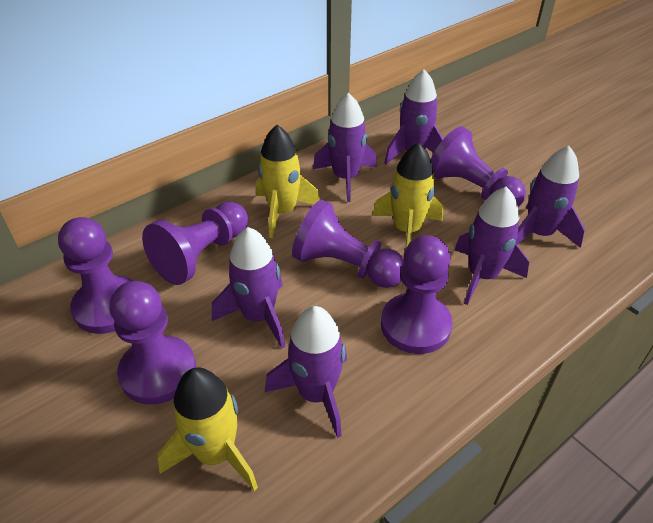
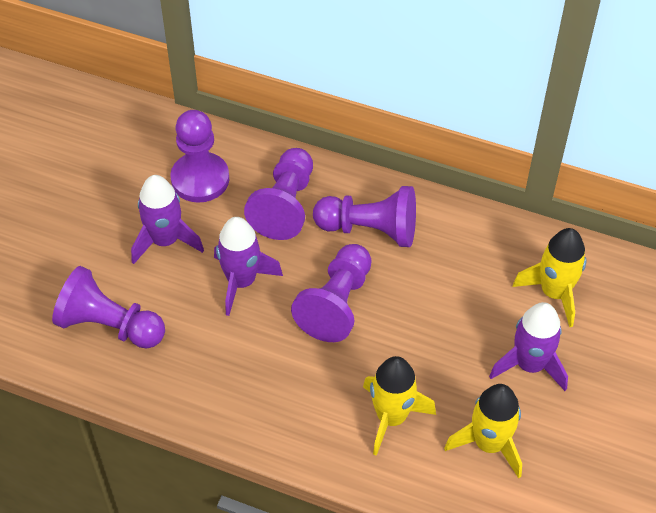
purple pawn: [58,217,133,334] [110,281,196,405] [142,202,248,285] [292,200,404,288] [381,235,453,354] [431,126,526,207] = 6 -> [52,266,165,348] [170,110,229,203] [244,148,313,240] [291,244,372,342] [313,186,416,247] = 5
purple rocket: [212,227,285,348] [265,306,347,438] [313,93,377,202] [384,69,443,164] [455,187,529,305] [516,146,585,248] = 6 -> [131,175,204,264] [214,217,283,316] [489,302,568,391] = 3

